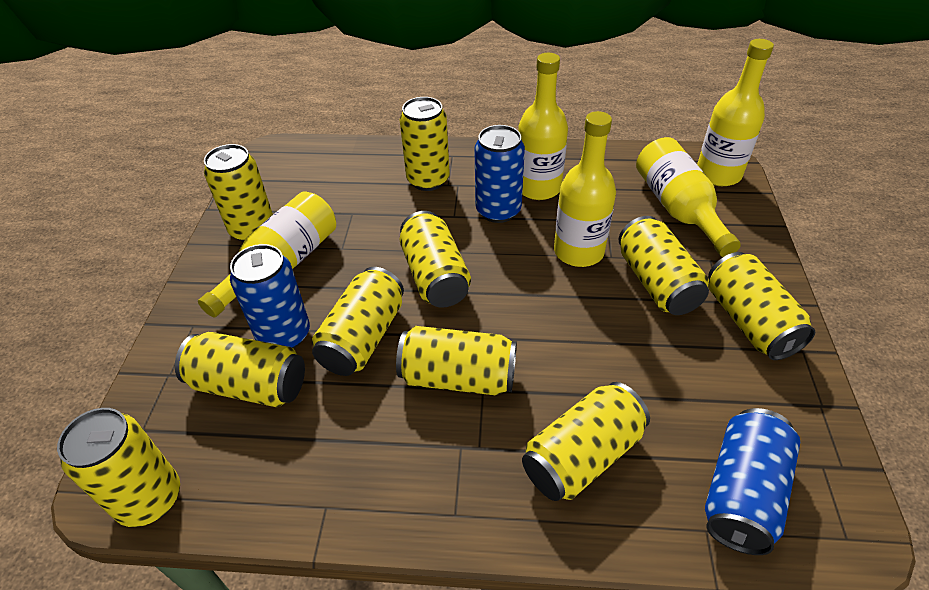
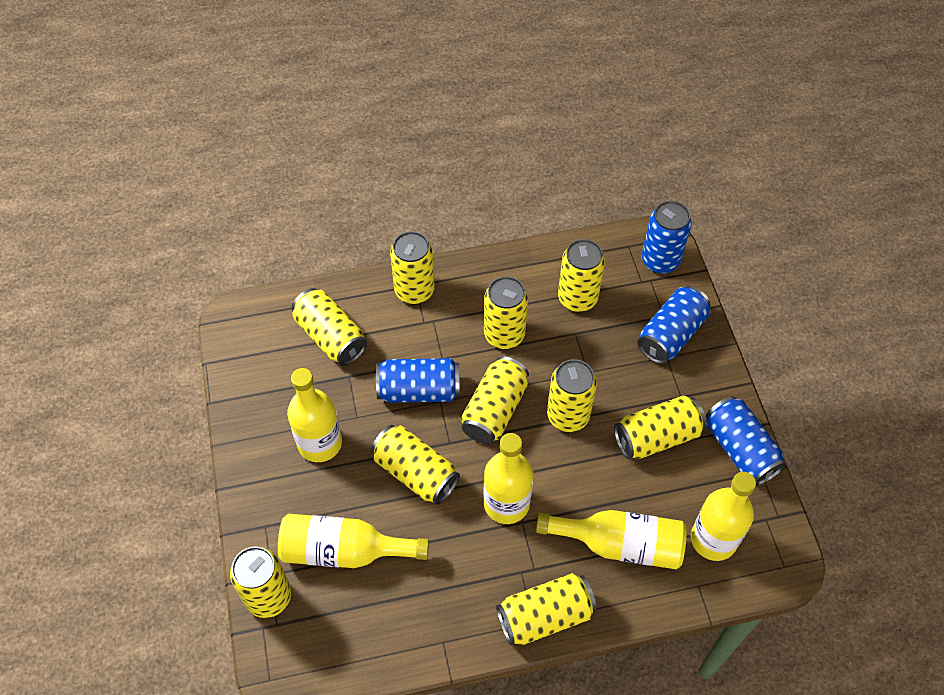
blue can: [230,244,310,348] [474,125,525,223] [705,408,800,555] = 3 -> [376,358,460,403] [637,286,710,364] [641,201,692,274] [706,396,787,486] = 4

